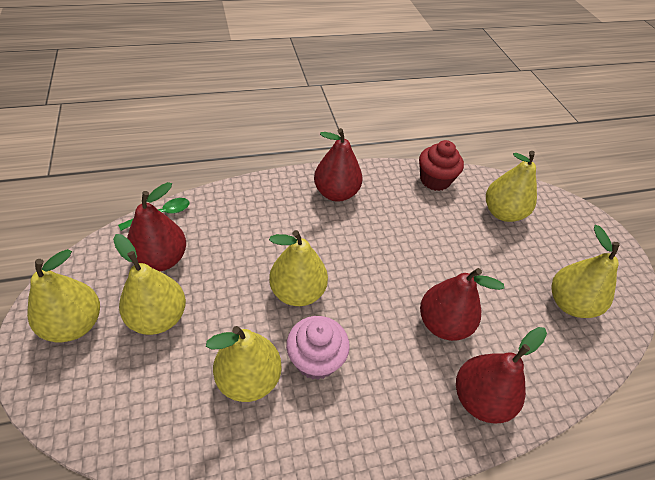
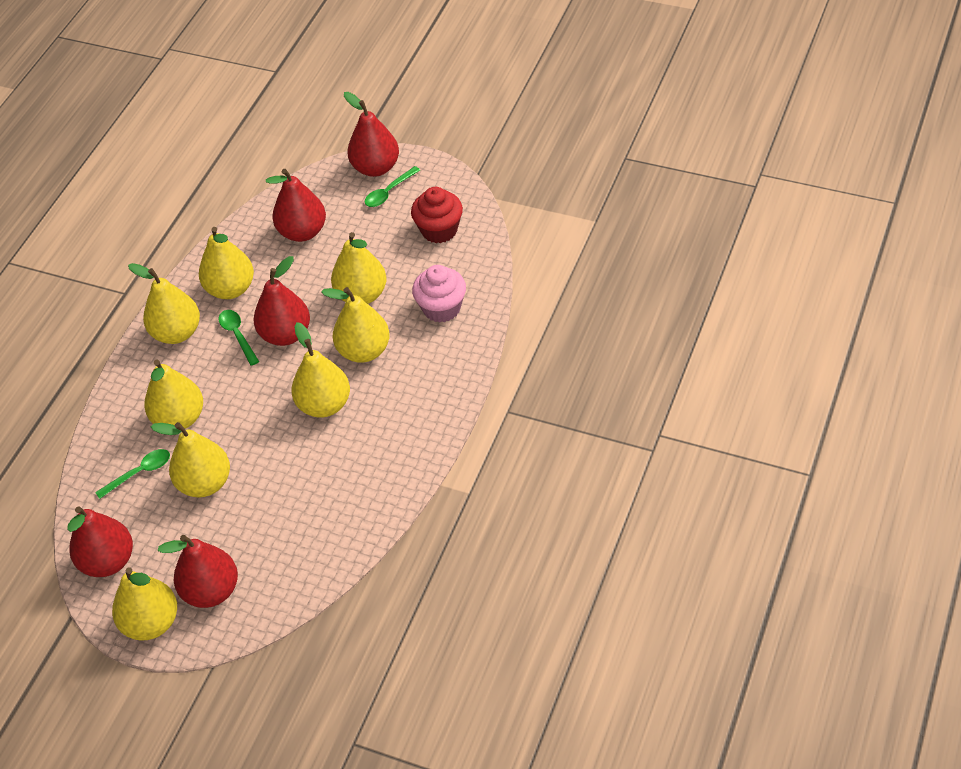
green spoon: [118,198,190,231] = 1 -> [95,449,170,499] [219,310,259,366] [365,166,420,207] = 3
red pear: [127,182,186,271] [314,128,362,202] [420,268,504,341] [456,327,547,423] = 4 -> [67,506,133,577] [157,535,238,608] [254,256,310,346] [266,169,326,242] [344,92,399,177] = 5
yellow pear: [27,249,100,342] [113,234,186,335] [206,326,282,402] [269,230,328,306] [486,151,537,222] [551,225,620,318] = 6 -> [112,567,177,641] [128,263,200,344] [144,359,203,429] [151,422,230,497] [199,227,254,299] [291,322,350,418] [321,287,390,363] [331,232,386,304] = 8

